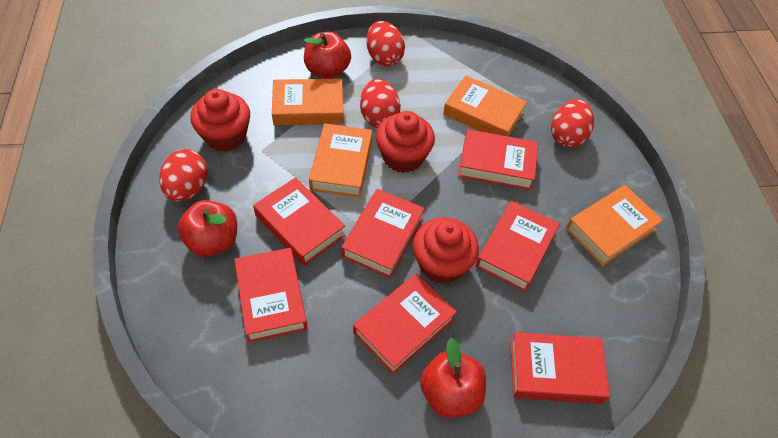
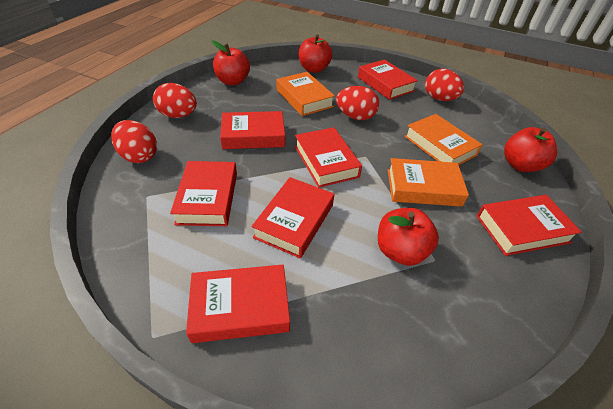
orange book: [272,79,344,125] [309,123,372,198] [443,76,527,137] [566,185,663,266] = 4 -> [276,72,335,116] [388,158,469,207] [404,114,483,165] = 3
red apple: [177,200,237,257] [304,32,351,79] [420,338,486,418] = 3 -> [212,41,250,85] [299,34,332,73] [378,208,439,266] [504,127,557,172] = 4
red cupcake: [190,89,250,152] [376,111,435,173] [413,218,479,284] = 3 -> none = 0

